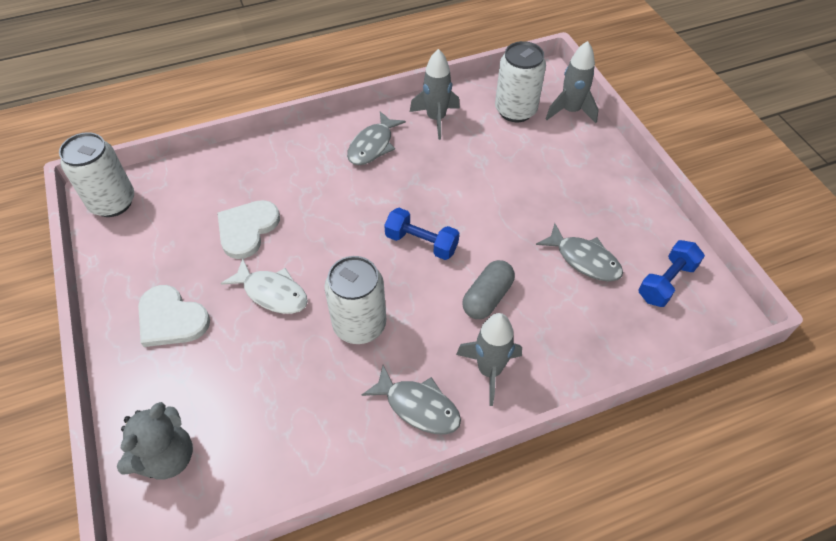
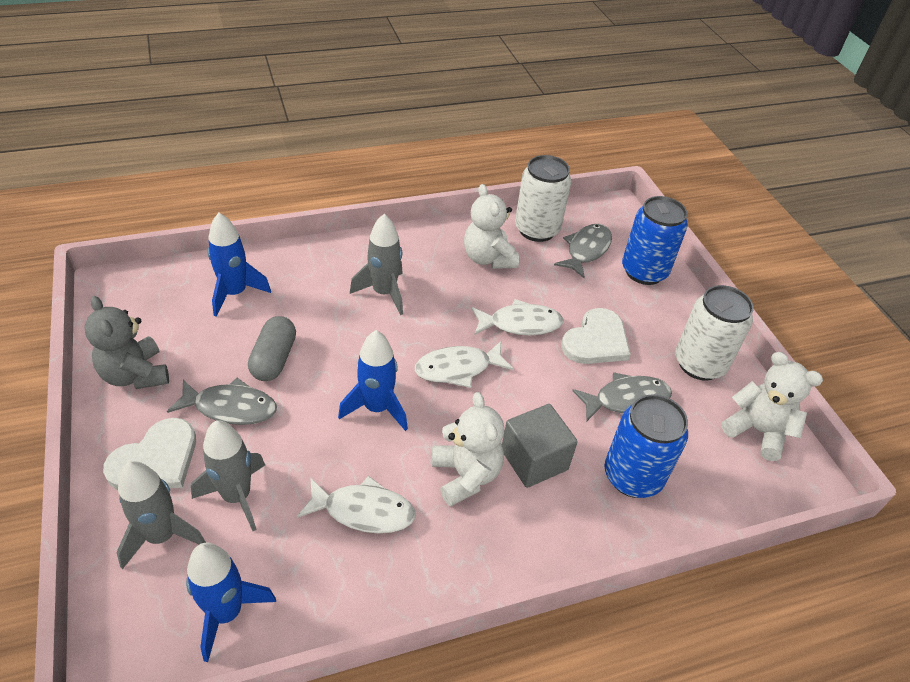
blue can: none = 0 -> [605,394,688,498] [622,196,688,285] = 2
blue dumbbell: [384,208,459,260] [638,240,705,307] = 2 -> none = 0
blue rocket: none = 0 -> [186,543,276,662] [208,213,271,317] [338,330,408,431] = 3
grey cube: none = 0 -> [502,404,578,488] = 1
white can: [59,132,134,217] [324,256,386,344] [495,41,546,122] = 3 -> [515,155,571,242] [675,285,754,380] = 2
white fish: [221,259,308,314] = 1 -> [297,476,416,533] [415,341,514,388] [471,299,564,335] = 3
white teddy bear: none = 0 -> [432,392,504,507] [464,184,519,269] [721,352,823,461] = 3

